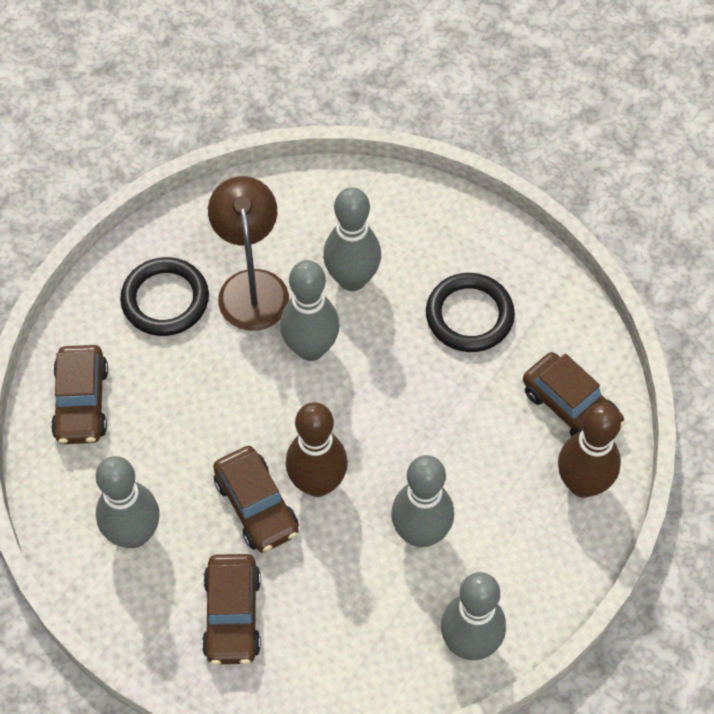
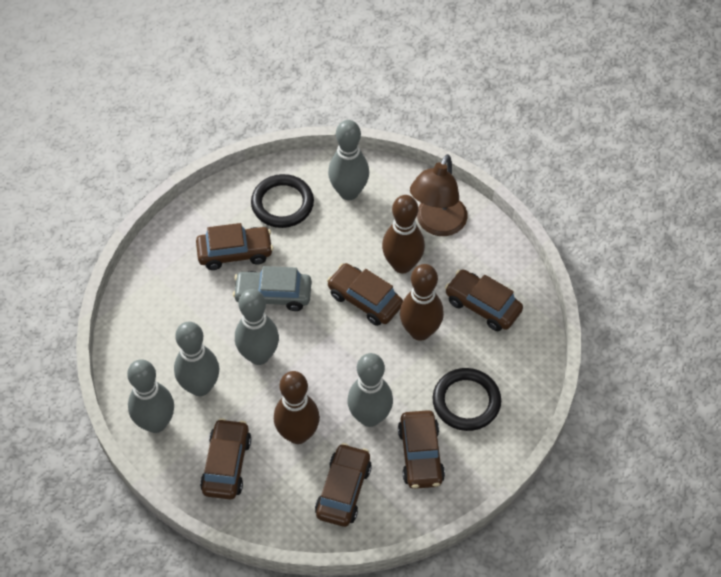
brown bowling pin: [286,402,348,497] [558,403,621,498] = 2 -> [274,371,320,444] [382,195,425,273] [400,264,444,341] = 3
brown car: [51,345,108,444] [202,554,261,665] [213,446,299,553] [523,352,625,437] = 4 -> [196,223,273,270] [200,418,251,499] [315,443,372,527] [327,263,403,326] [398,410,445,489] [445,270,523,331] = 6
grey car: none = 0 -> [233,266,312,311] = 1

